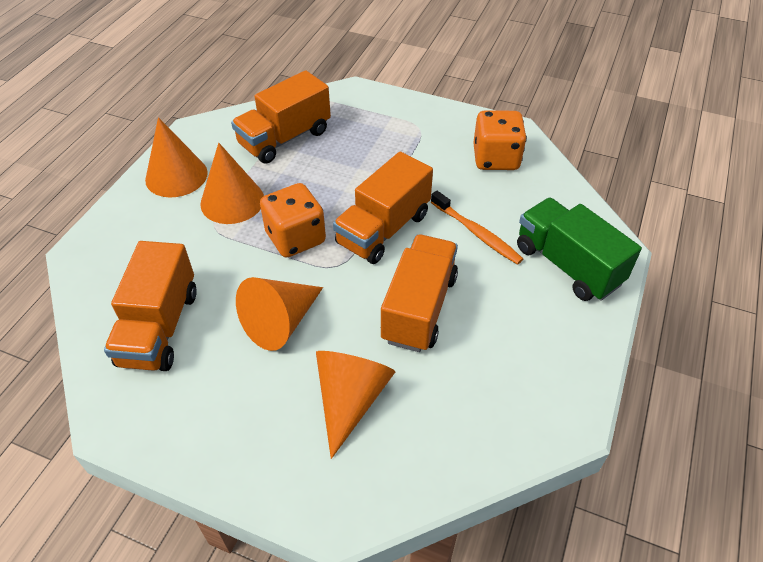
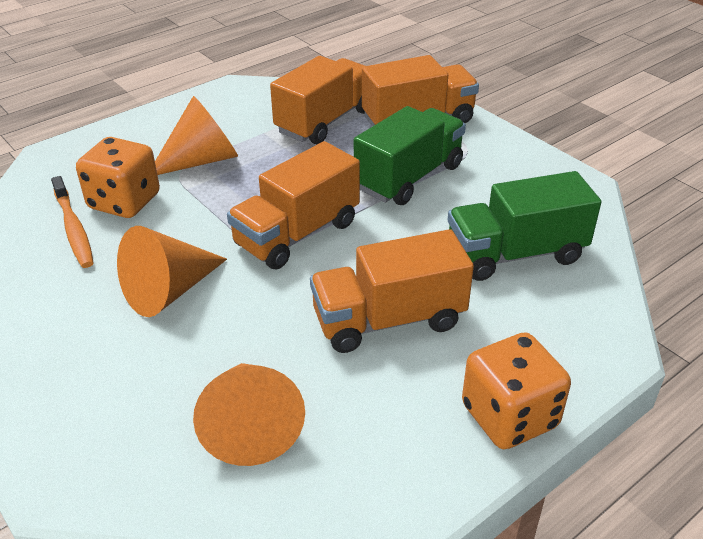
green truck: [517,198,642,301] = 1 -> [354,106,466,205] [448,171,601,281] = 2
orange cone: [145,117,208,197] [200,143,264,224] [236,277,323,351] [316,351,395,459] = 4 -> [117,226,227,317] [155,96,238,175] [193,363,305,466] = 3

